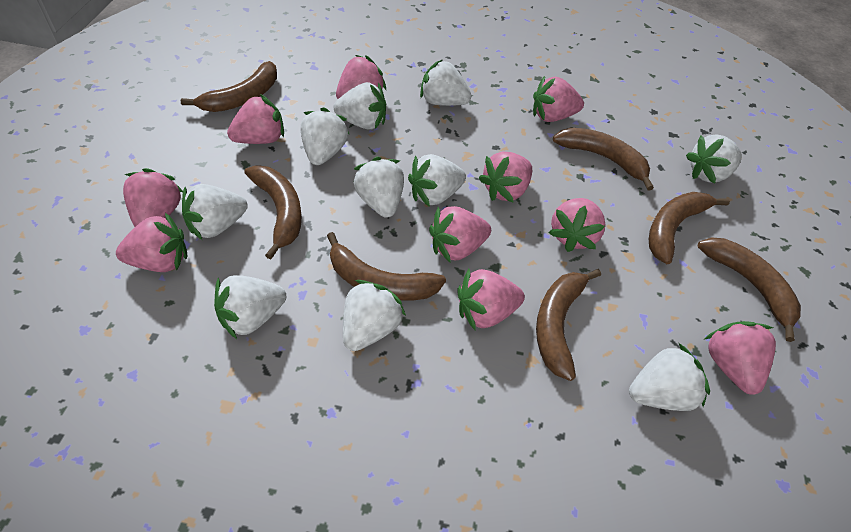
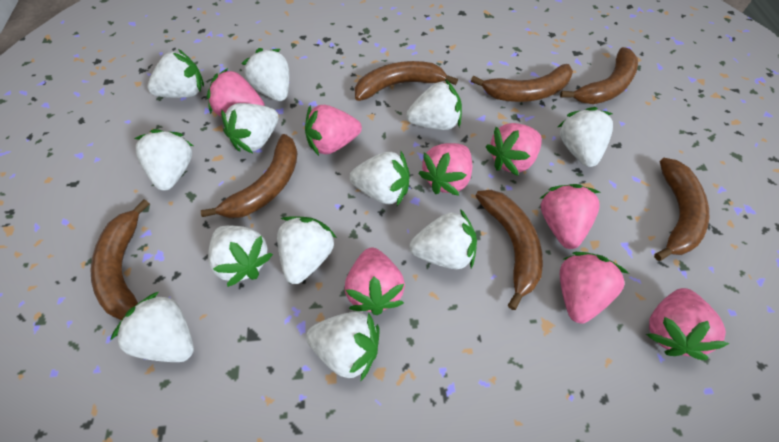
pink strawberry: [116,212,187,272] [123,168,183,227] [227,94,284,144] [336,55,386,99] [429,206,491,263] [457,269,525,330] [479,152,532,203] [533,76,584,122] [548,198,606,252] [705,321,776,395] = 10 -> [207,68,265,117] [305,105,362,156] [345,248,405,315] [418,143,472,196] [486,123,542,176] [539,184,601,249] [560,252,629,323] [646,288,730,360] = 8
white strawberry: [182,184,248,240] [214,275,286,339] [301,107,349,165] [334,82,386,130] [343,280,406,351] [353,157,404,218] [408,154,466,207] [420,59,471,106] [629,343,710,411] [686,134,742,183] = 10 -> [110,292,194,362] [134,129,193,191] [147,49,204,98] [209,225,273,287] [221,103,279,153] [241,48,289,101] [277,216,337,284] [306,311,379,381] [350,151,410,206] [406,79,462,130] [409,209,477,269] [558,107,613,167] = 12

